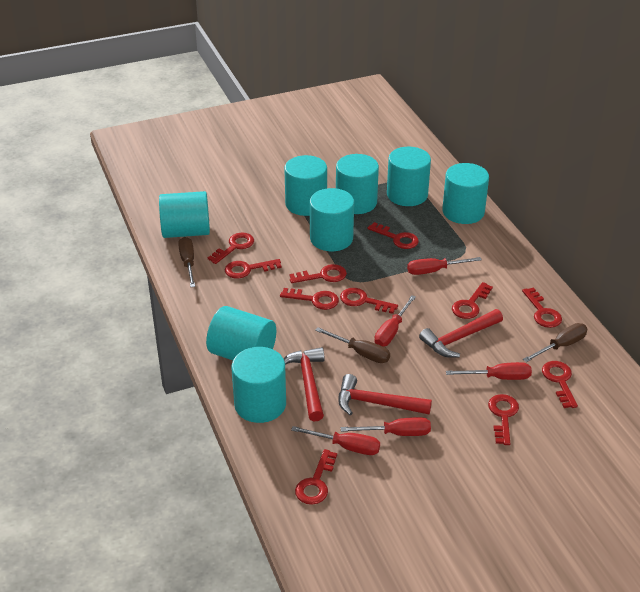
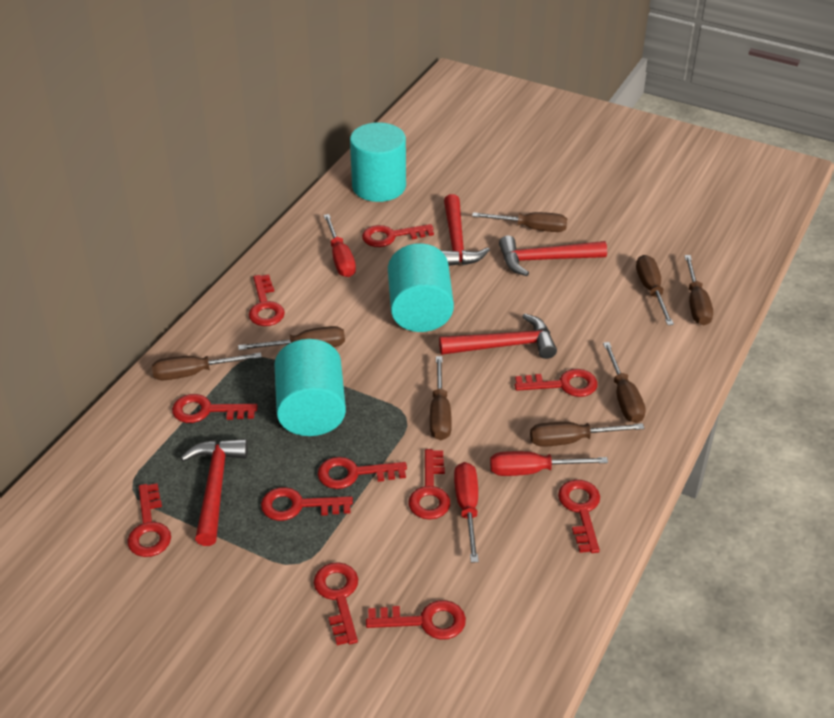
brown screwdriver: [178,237,195,287] [315,327,390,363] [523,323,588,362] = 3 -> [152,353,262,380] [238,326,345,350] [430,356,452,440] [472,212,567,232] [530,422,644,447] [603,342,646,423] [636,255,674,325] [684,255,713,325] = 8
red hammer: [284,347,325,422] [338,374,432,415] [419,309,503,358] = 3 -> [181,439,248,546] [439,313,557,359] [440,194,490,266] [499,236,607,276] = 4
red screwdriver: [291,426,380,455] [341,417,431,436] [374,295,416,347] [407,257,482,275] [446,362,532,380] = 5 -> [324,214,356,277] [454,462,479,563] [490,451,608,476] = 3
turquoise cylinder: [159,191,210,238] [206,306,276,360] [231,347,286,423] [284,155,327,216] [310,188,354,251] [336,154,379,214] [387,147,431,206] [442,163,489,224] = 8 -> [274,339,346,436] [350,122,406,202] [388,243,454,332] = 3

